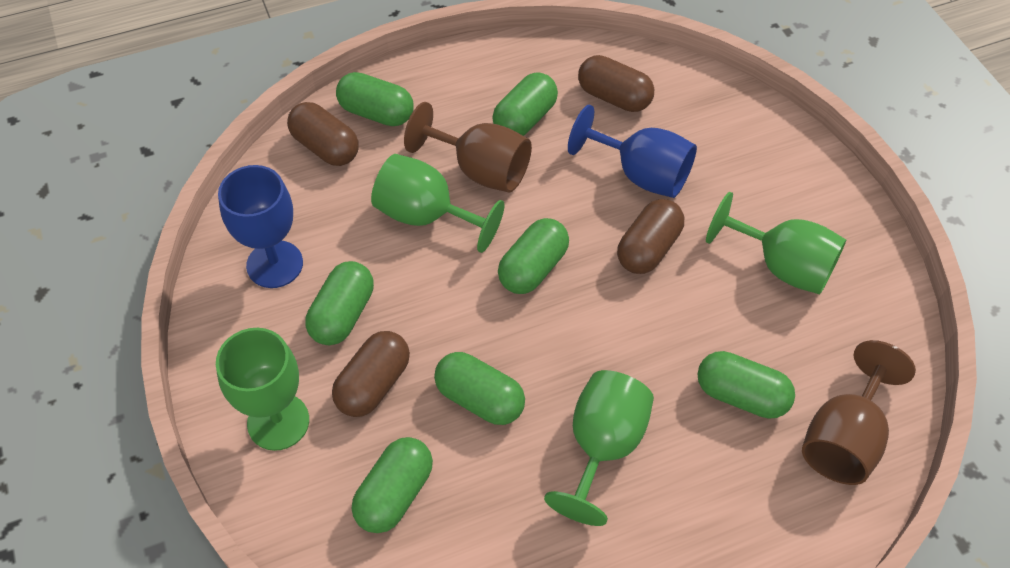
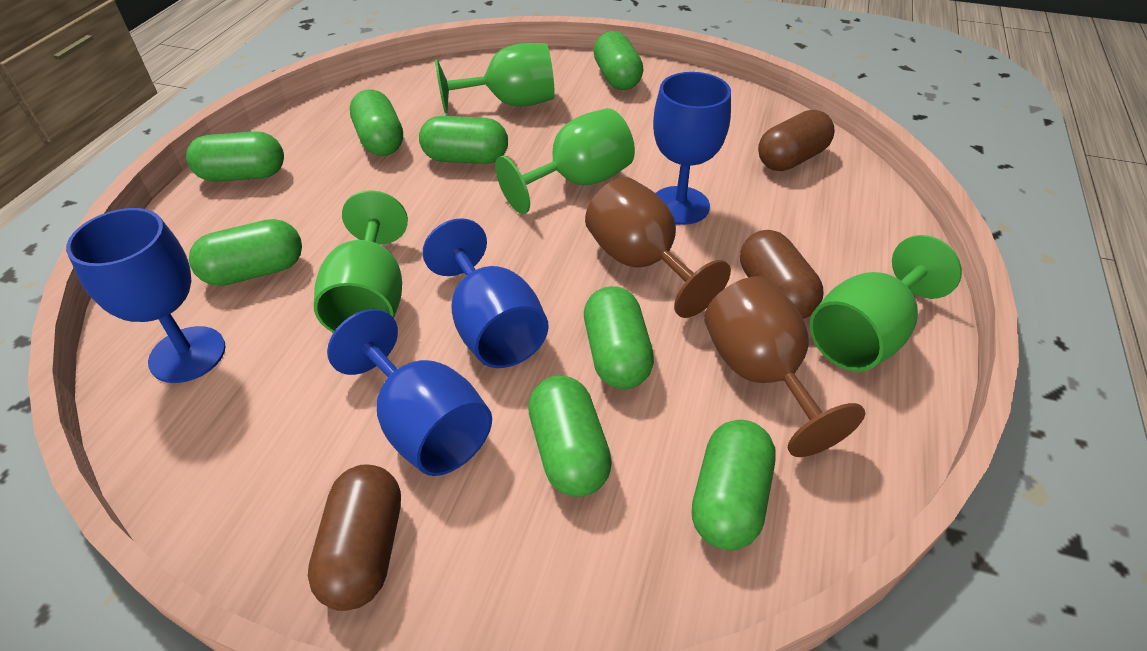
blue goblet: [218,165,303,288] [568,105,697,198] = 2 -> [66,208,226,383] [327,309,492,476] [422,218,549,368] [653,72,731,225] = 4
brown capsule: [287,102,359,166] [332,331,410,417] [578,55,654,112] [617,199,684,274] = 4 -> [308,464,401,611] [740,230,824,319] [758,110,835,171] = 3
green capsule: [306,261,374,345] [336,72,414,126] [352,437,433,533] [434,352,525,425] [492,72,558,136] [498,218,569,294] [698,351,795,419] = 7 -> [186,131,284,182] [189,219,302,286] [350,89,403,156] [419,116,508,164] [528,376,612,497] [584,286,654,389] [593,31,643,90] [692,420,776,550] = 8

